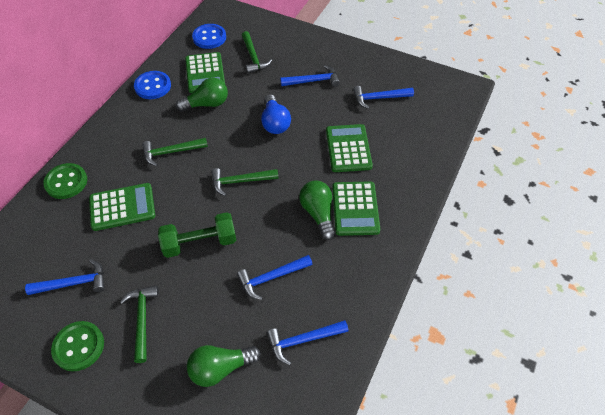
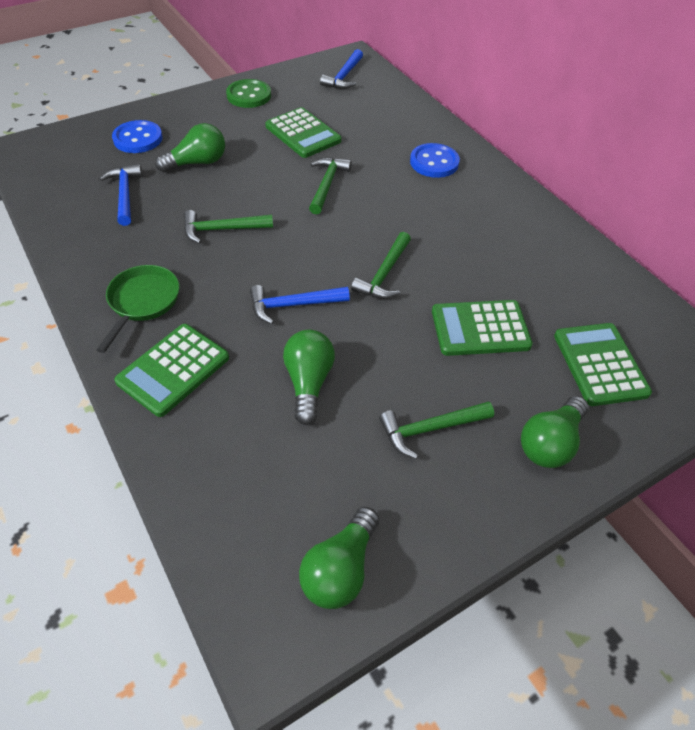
blue hammer: [25,259,105,295] [237,255,313,300] [267,320,348,365] [280,65,340,87] [353,86,414,109] = 5 -> [99,164,142,226] [250,285,350,324] [320,49,363,89] = 3
blue light bulb: [261,94,291,134] = 1 -> none = 0
green button: [43,163,87,199] [51,321,104,371] = 2 -> [226,79,271,108] = 1
green dumbbell: [158,212,236,258] = 1 -> none = 0
green light bulb: [176,78,228,112] [187,345,261,387] [299,180,335,240] = 3 -> [155,123,225,172] [283,330,335,425] [299,507,379,609] [521,396,589,468] = 4
green pan: none = 0 -> [96,265,179,353] = 1

